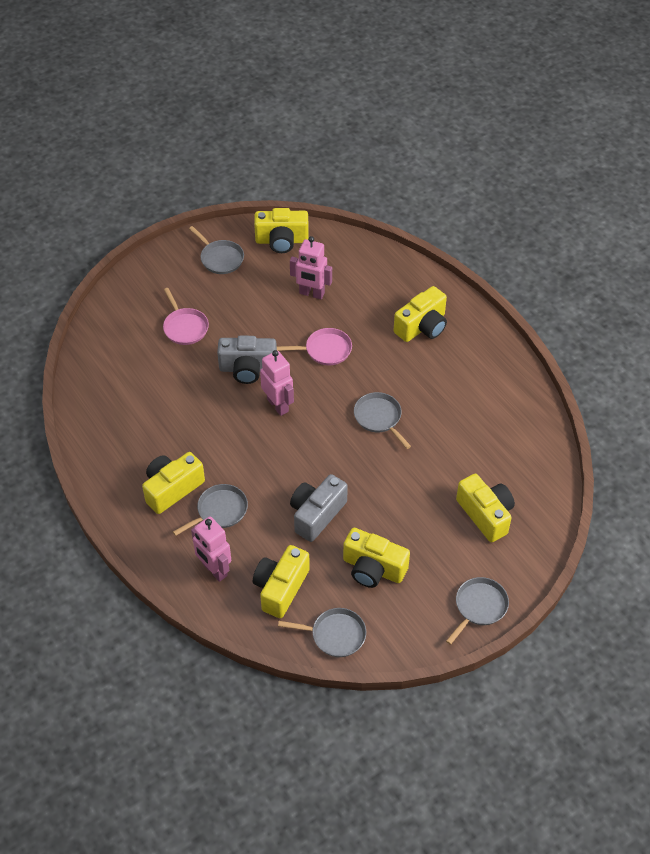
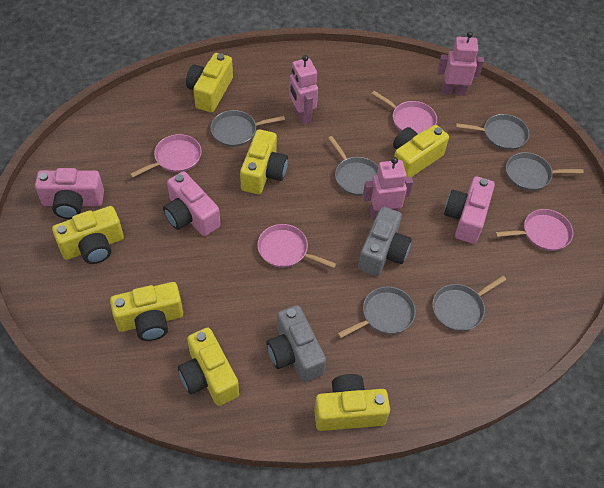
grey pan: [173,484,248,536] [189,226,244,274] [278,608,366,657] [354,392,411,449] [446,577,509,645] = 5 -> [211,110,285,147] [328,136,378,196] [337,287,416,338] [432,276,506,331] [456,114,529,150] [506,152,584,191] = 6
pink camera: none = 0 -> [35,168,104,219] [163,171,221,236] [444,176,495,244] = 3
pink pan: [163,288,209,345] [277,328,352,365] = 2 -> [130,134,202,178] [257,224,336,268] [372,91,437,134] [495,209,573,251] = 4
yellow camera: [142,452,205,514] [253,545,310,618] [254,208,309,253] [343,528,410,588] [393,286,447,342] [456,474,515,542] = 6 -> [52,206,124,264] [110,282,183,341] [178,327,239,406] [186,53,233,113] [240,129,288,194] [314,374,390,431] [393,125,449,177] = 7

